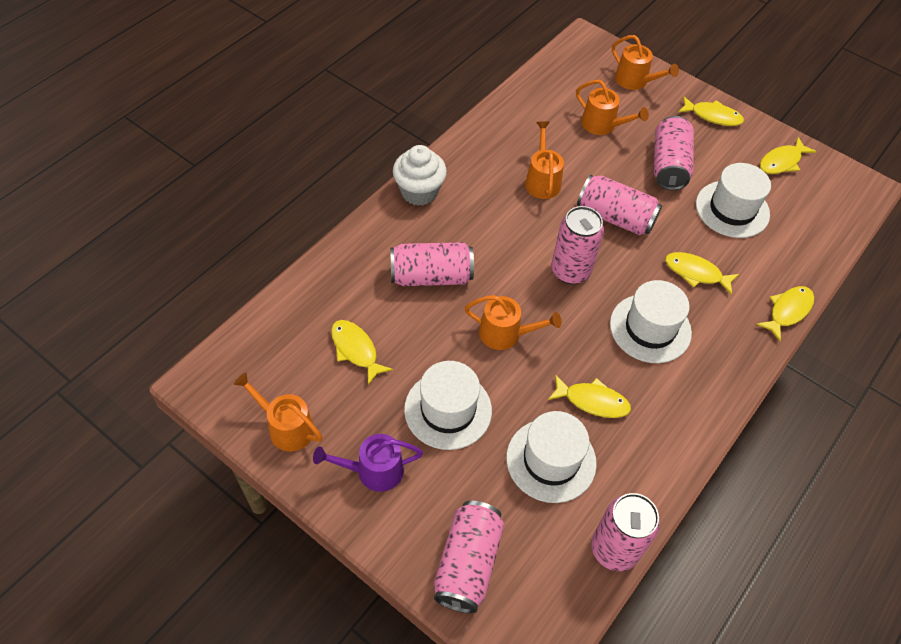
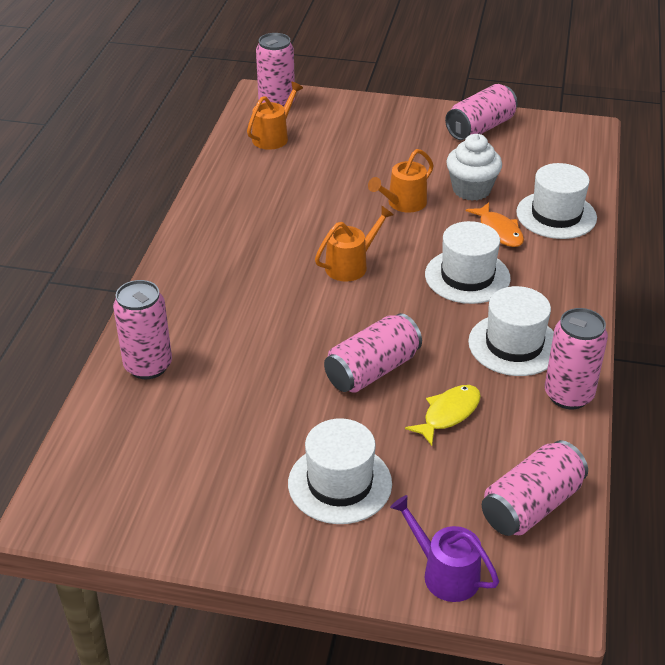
orange fish: none = 0 -> [466,203,524,247] = 1
orange watering can: [234,372,322,452] [465,295,562,350] [525,121,564,199] [576,80,649,135] [612,35,679,90] = 5 -> [247,82,303,150] [315,206,394,282] [368,149,434,212] = 3
yellow fish: [331,320,393,385] [548,374,631,418] [665,252,739,295] [678,96,744,126] [756,286,814,342] [760,137,816,174] = 6 -> [405,385,481,446] = 1

